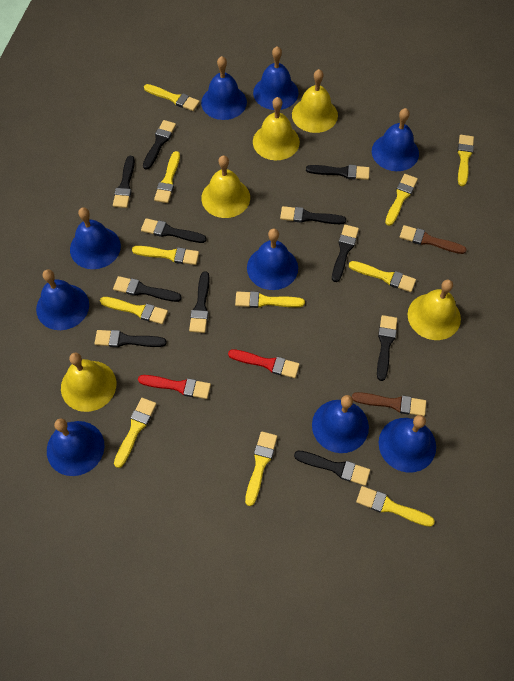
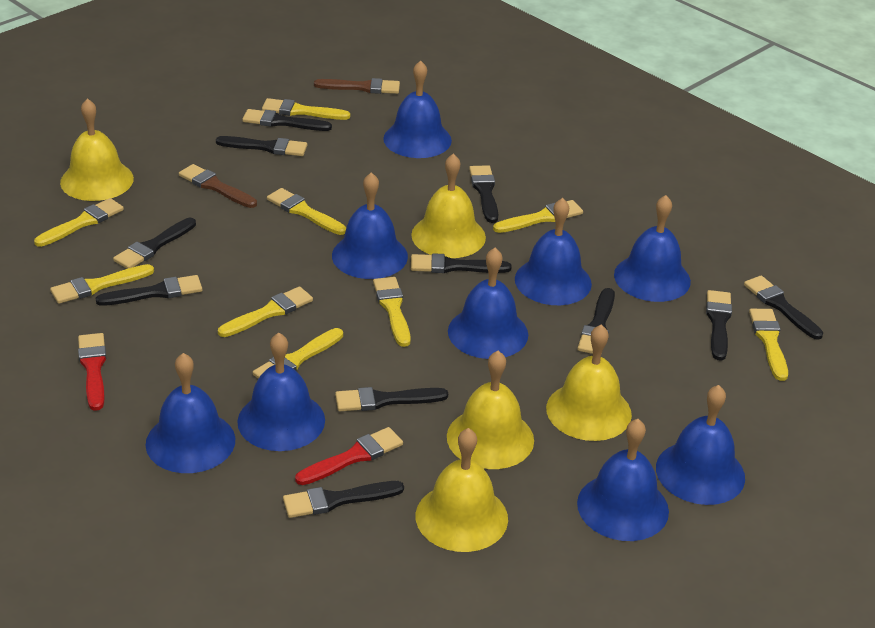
yellow brush: [100,297,168,324] [114,398,157,468] [132,246,199,265] [144,84,200,111] [154,151,180,203] [235,291,305,308] [245,431,277,506] [349,261,416,292] [356,486,435,527] [385,174,418,226] [457,135,474,186] = 11 -> [34,198,124,247] [50,264,154,304] [218,286,313,337] [253,328,343,379] [262,98,350,120] [267,188,346,235] [373,277,411,347] [493,200,583,233] [749,309,788,381] = 9

